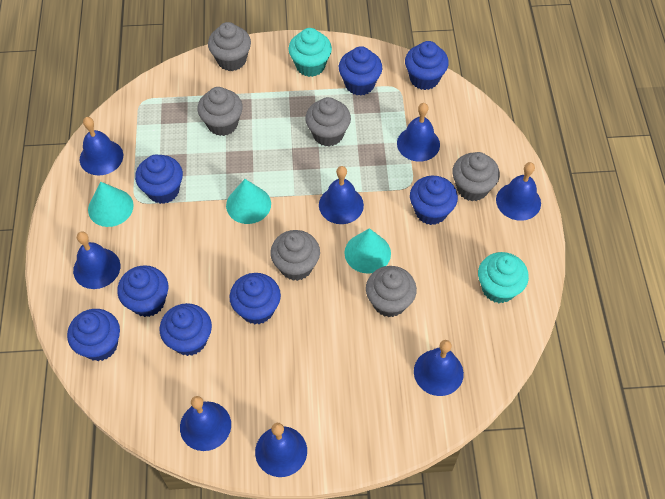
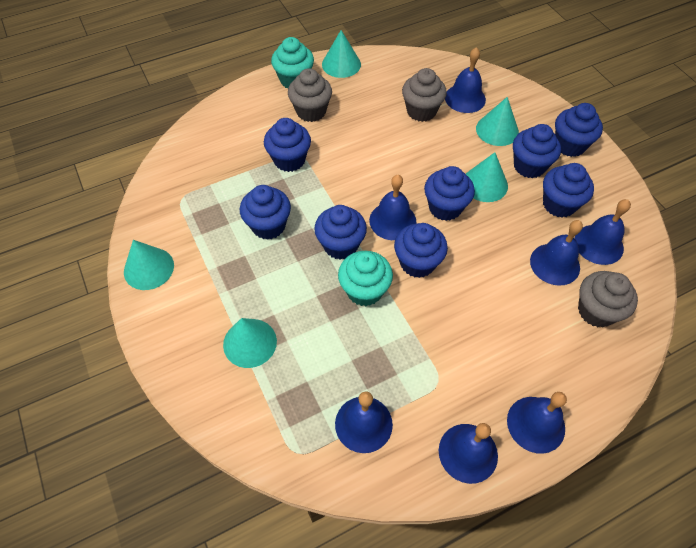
blue bell: [73,231,120,289] [80,117,123,175] [180,396,231,451] [255,423,307,477] [319,166,364,224] [397,103,440,162] [414,340,464,396] [496,162,541,221] = 8 -> [335,392,393,453] [369,175,416,240] [439,423,498,484] [445,47,486,113] [507,392,567,454] [530,220,583,286] [575,199,631,265] = 7
grey cupcake: [197,87,243,136] [208,22,251,71] [270,230,320,281] [306,97,351,147] [366,266,417,317] [452,152,500,201] = 6 -> [288,68,332,122] [402,68,447,122] [578,271,638,328] = 3
turquoise cone: [88,182,133,227] [226,179,271,224] [345,228,391,274] = 3 -> [124,240,174,290] [223,318,277,368] [322,30,361,78] [466,152,508,202] [476,97,519,146] = 5

